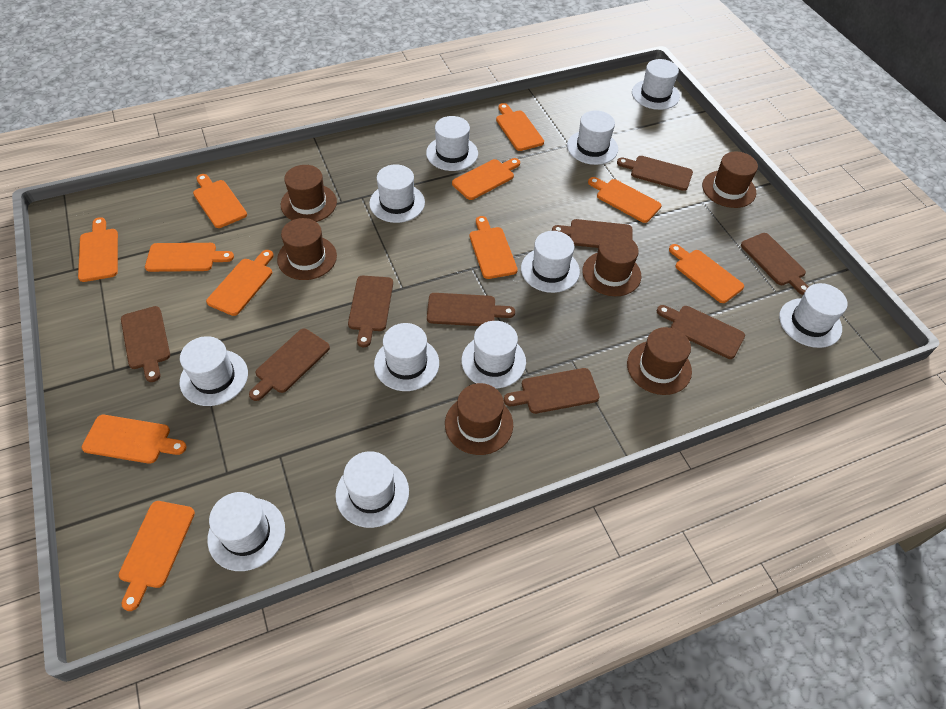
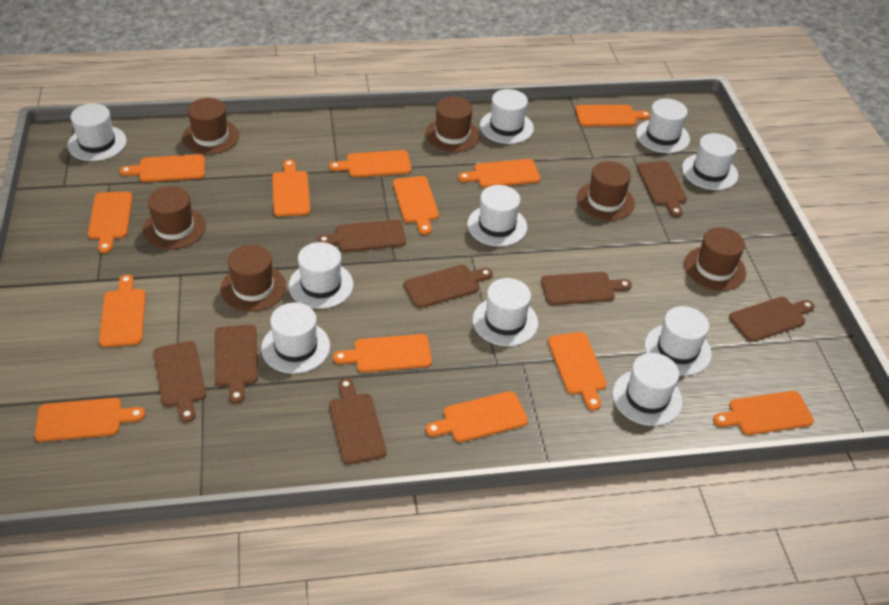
brown cutting board: [121,306,170,382] [249,329,330,401] [348,276,393,347] [427,293,515,326] [504,368,599,414] [552,219,633,248] [617,156,693,191] [657,305,745,359] [741,233,809,295] = 9 -> [154,341,206,423] [215,325,258,404] [317,219,406,252] [329,378,387,465] [404,265,493,308] [541,272,632,305] [637,161,687,217] [729,297,815,342] = 8
orange cutting board: [78,217,118,282] [81,415,187,464] [119,501,195,611] [145,243,234,272] [193,174,247,228] [206,250,274,316] [452,158,520,200] [469,216,518,279] [496,103,544,151] [588,177,661,223] [669,244,744,303] = 11 -> [35,398,145,442] [88,191,133,253] [99,274,146,347] [120,154,205,182] [272,159,310,217] [329,150,411,177] [333,334,432,373] [393,176,439,235] [426,391,528,442] [458,159,540,188] [548,332,607,410] [575,105,651,126] [713,391,814,435] = 13
white hat: [180,336,248,406] [207,492,285,571] [335,451,409,528] [369,164,425,223] [374,323,439,391] [426,116,478,171] [462,321,526,388] [521,231,580,293] [567,110,618,165] [632,59,680,110] [779,283,848,348] = 11 -> [68,103,127,161] [261,303,330,374] [288,242,353,309] [467,185,527,247] [473,278,538,346] [480,89,534,144] [613,353,683,426] [636,99,690,153] [645,306,712,376] [682,133,738,190] = 10

